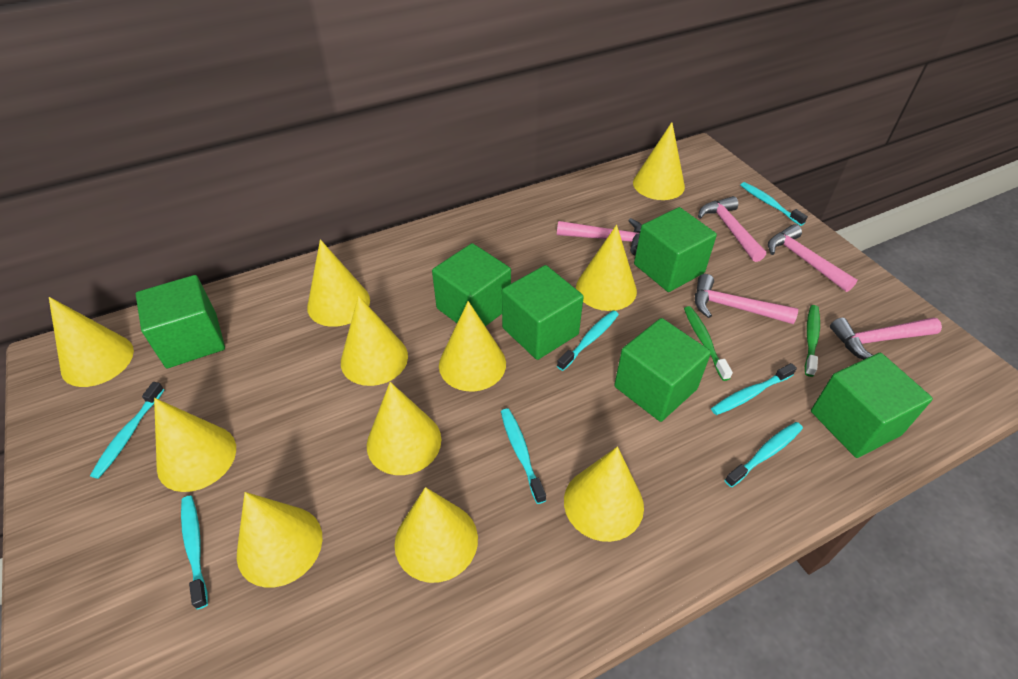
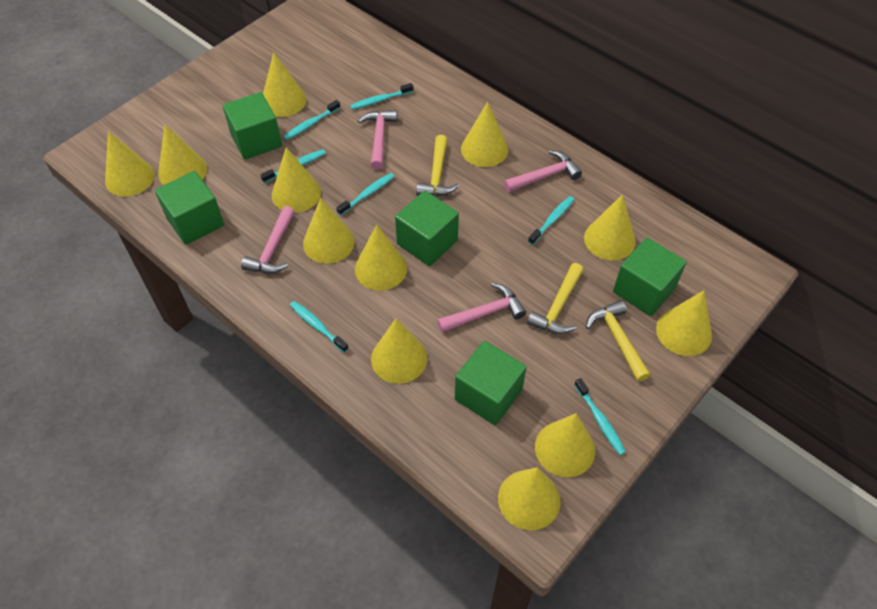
green cube: [136,275,225,368] [432,243,511,326] [502,265,584,360] [614,318,711,422] [634,207,717,292] [811,353,933,458] = 6 -> [155,171,224,245] [223,92,282,160] [395,191,459,266] [455,341,527,425] [613,238,687,316] = 5
green toothbrush: [684,306,733,381] [805,305,820,377] = 2 -> none = 0
pink hammer: [557,218,642,255] [695,274,798,324] [698,196,766,262] [768,224,857,292] [830,317,942,360] = 5 -> [241,206,295,273] [358,110,397,169] [437,283,526,333] [504,150,582,192] = 4
yellow cone: [49,297,134,387] [154,398,236,492] [237,492,322,588] [307,239,370,327] [341,295,408,386] [367,382,441,475] [395,487,478,583] [439,301,506,391] [564,447,644,542] [576,225,637,311] [633,122,685,200] = 11 -> [105,131,155,197] [158,125,207,185] [263,52,306,117] [272,147,321,213] [303,198,355,264] [355,225,407,291] [371,319,427,384] [461,102,508,167] [498,467,560,530] [535,413,595,477] [584,194,636,260] [656,290,712,356] = 12
yellow hammer: none = 0 -> [416,135,459,196] [527,263,584,334] [586,300,650,382] = 3

